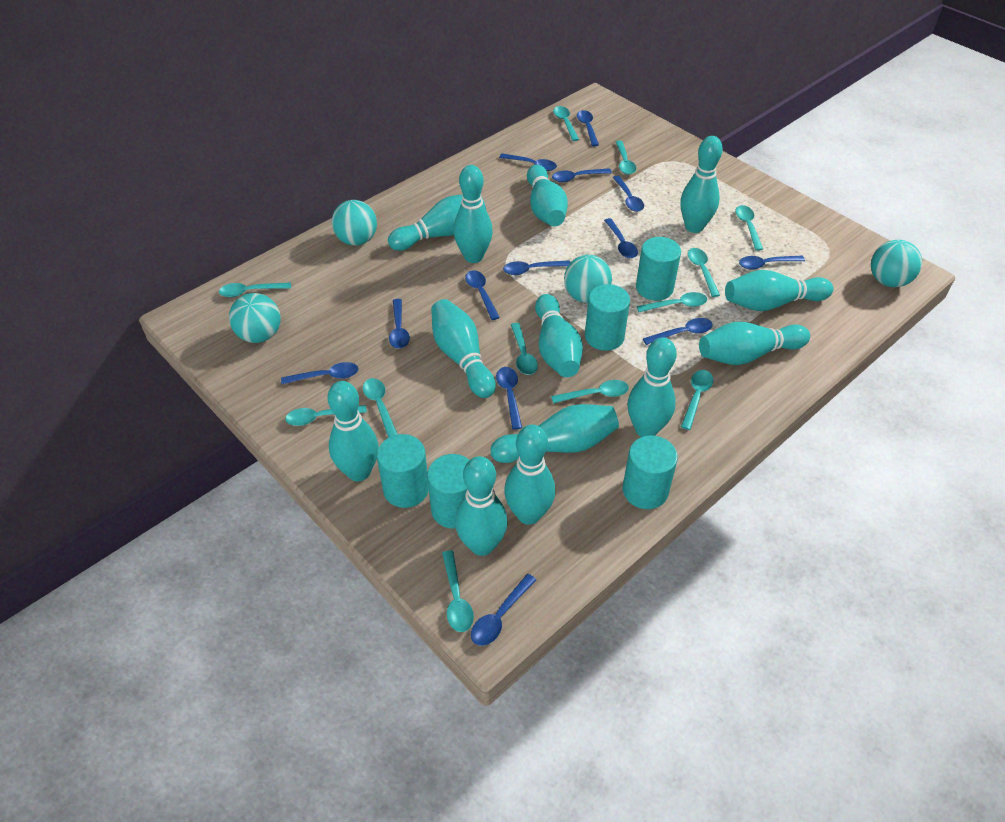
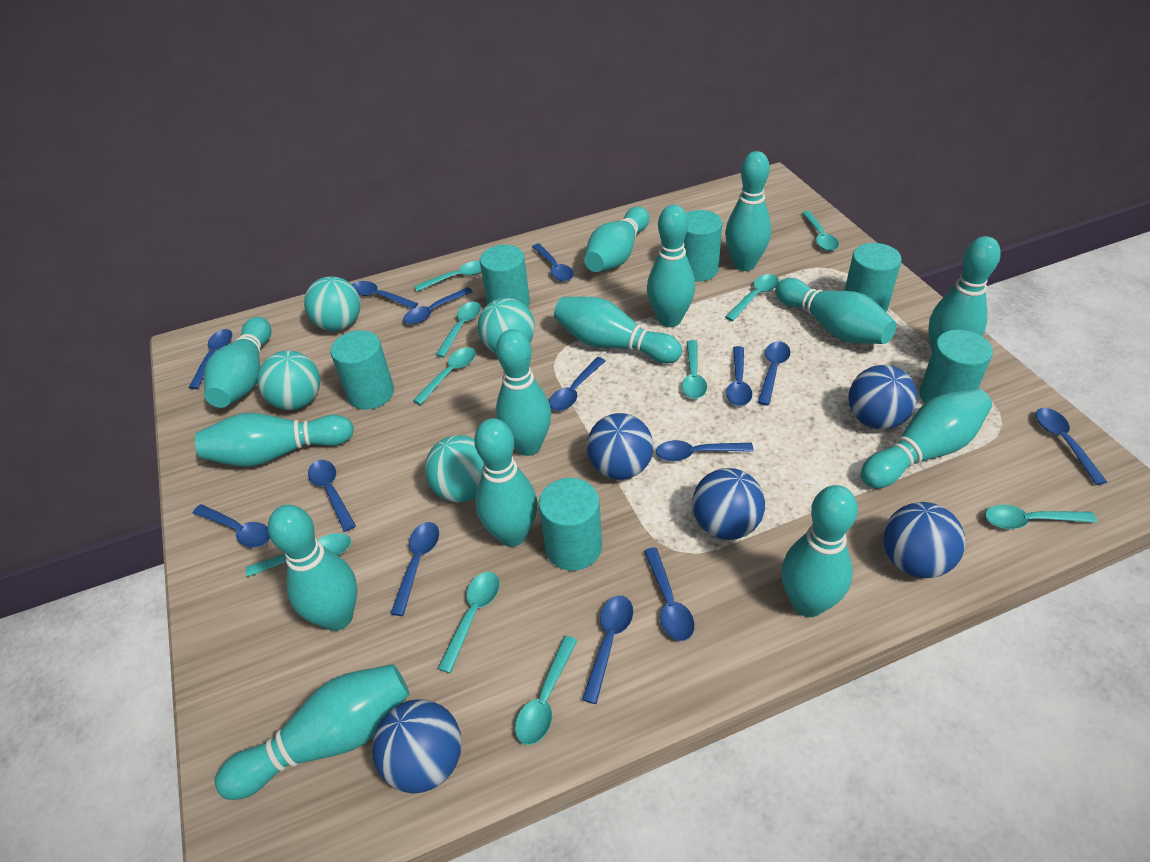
blue ball: none = 0 -> [372,699,462,794] [587,413,653,480] [692,468,765,540] [848,365,918,430] [883,502,965,578] = 5
blue spoon: [281,362,359,384] [389,299,410,348] [465,270,500,320] [471,574,536,646] [496,367,522,430] [499,153,557,171] [503,260,571,275] [552,168,612,182] [577,110,599,146] [604,218,638,258] [612,175,644,212] [643,318,713,345] [739,256,805,269] = 13 -> [189,329,232,389] [193,504,270,547] [308,460,356,532] [352,281,418,309] [390,522,439,616] [403,287,473,324] [532,244,574,282] [549,357,606,411] [582,596,633,704] [644,547,694,641] [656,440,754,461] [726,346,752,406] [758,341,791,405] [1036,408,1107,485] = 14
turquoise bowling pin: [328,381,379,481] [388,195,486,251] [431,299,496,398] [453,165,493,263] [455,456,508,556] [491,404,619,463] [504,425,555,525] [527,165,568,226] [535,294,583,377] [628,337,677,437] [680,136,723,233] [699,322,810,365] [725,270,833,311] = 13 -> [195,413,354,467] [204,317,271,408] [215,664,410,800] [268,505,357,631] [474,418,537,547] [495,329,551,456] [554,297,682,363] [584,207,649,272] [647,205,695,327] [725,151,771,271] [775,278,897,344] [782,485,858,617] [861,388,992,488] [928,236,1001,352] = 14
turquoise cylinder: [377,434,429,508] [427,454,469,529] [585,284,630,351] [623,435,678,509] [636,237,681,301] = 5 -> [330,330,394,409] [480,245,530,308] [539,478,602,571] [684,210,722,282] [845,243,902,312] [919,330,993,403] = 6
turquoise spoon: [219,283,291,297] [285,405,367,426] [363,378,398,438] [442,550,474,632] [511,323,538,375] [551,380,629,404] [553,106,579,141] [616,140,636,175] [637,292,707,312] [681,370,714,430] [688,248,720,297] [735,205,763,251] = 12 -> [246,533,351,577] [413,347,476,405] [414,261,481,292] [436,302,481,357] [438,572,500,673] [515,636,578,745] [682,340,707,399] [725,274,779,321] [802,211,839,251] [985,505,1097,529] = 10

